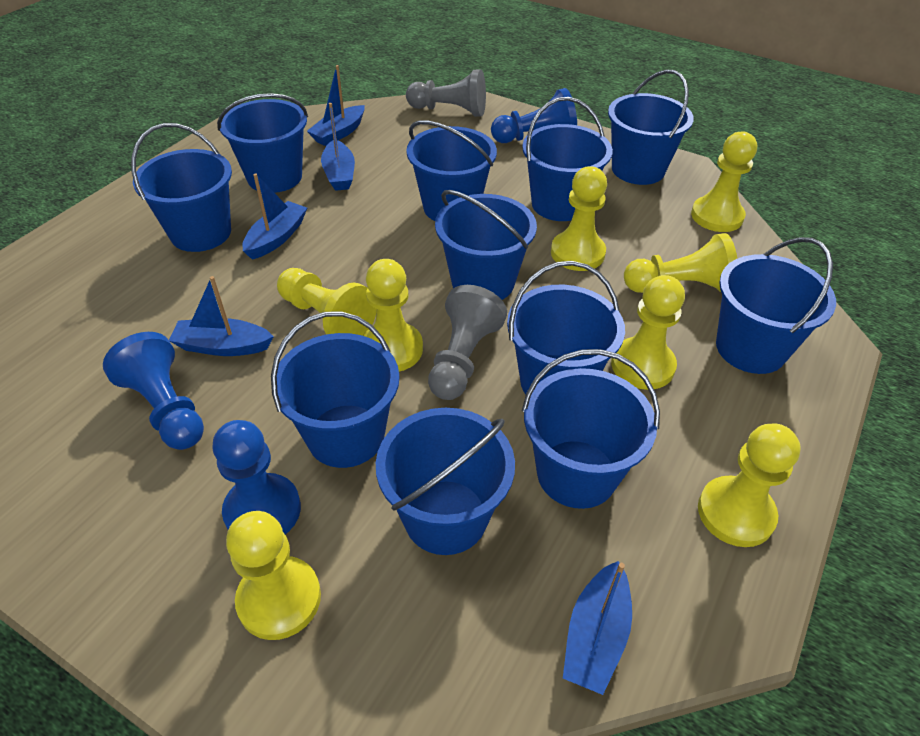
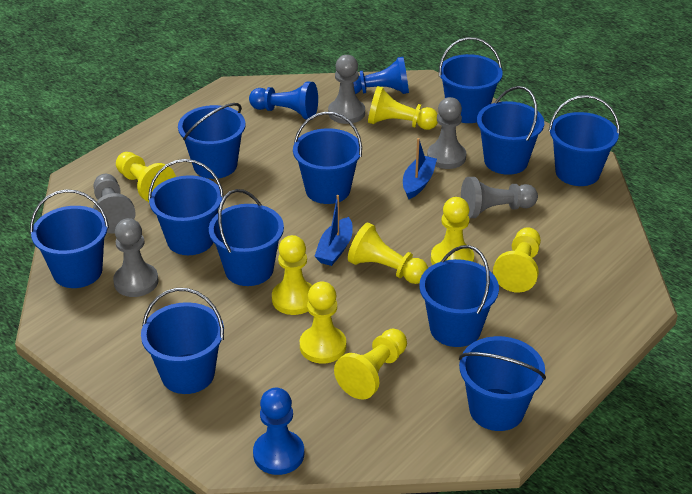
blue boat: [169,276,274,356] [242,173,307,260] [307,65,365,146] [321,103,355,191] [563,561,632,695] = 5 -> [314,195,353,266] [403,138,437,199] = 2
grey pawn: [406,69,486,117] [428,285,507,400] = 2 -> [93,174,136,233] [113,218,159,297] [328,55,365,124] [427,97,466,169] [461,177,538,218] = 5

